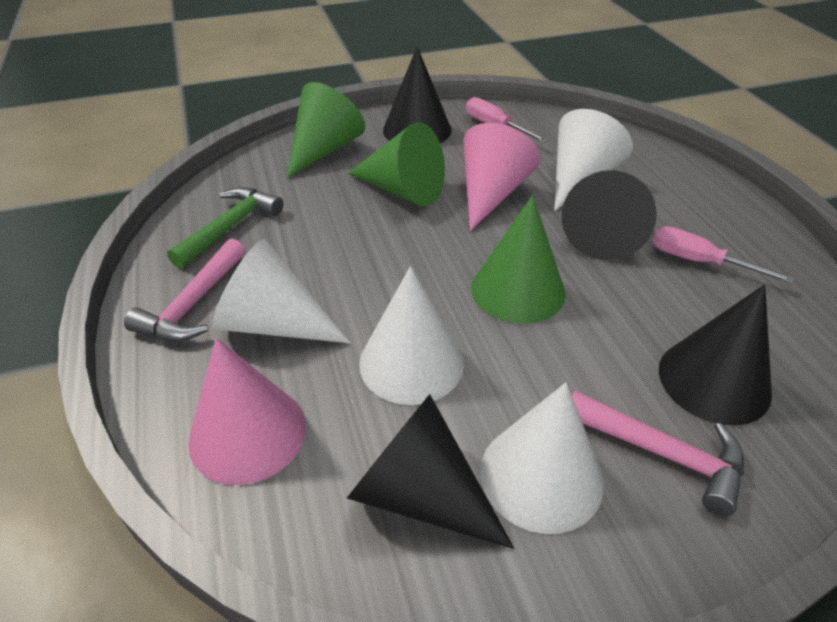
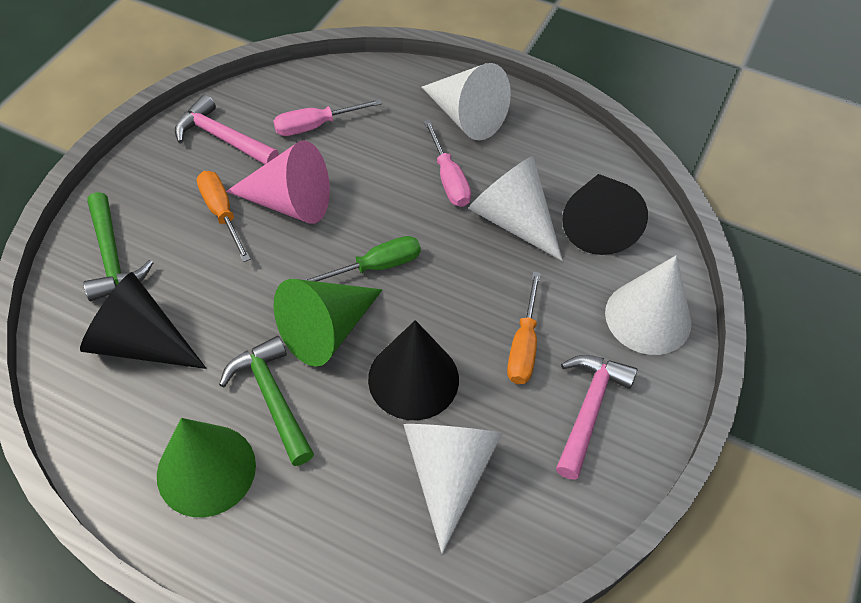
black cone: [347,394,514,549] [383,47,452,143] [562,170,657,260] [659,284,772,426] = 4 -> [80,272,206,369] [368,320,459,420] [562,174,648,255] = 3
green cone: [287,82,366,178] [348,122,445,206] [471,195,565,324] = 3 -> [157,418,256,517] [273,279,382,367] = 2
green hammer: [167,187,284,269] = 1 -> [83,192,153,301] [219,336,314,466] = 2
green screwdriver: none = 0 -> [304,236,421,281] = 1
orange screwdriver: none = 0 -> [197,171,251,262] [507,272,541,384] = 2
pink cone: [188,338,306,485] [463,123,540,231] = 2 -> [226,140,330,224] = 1

